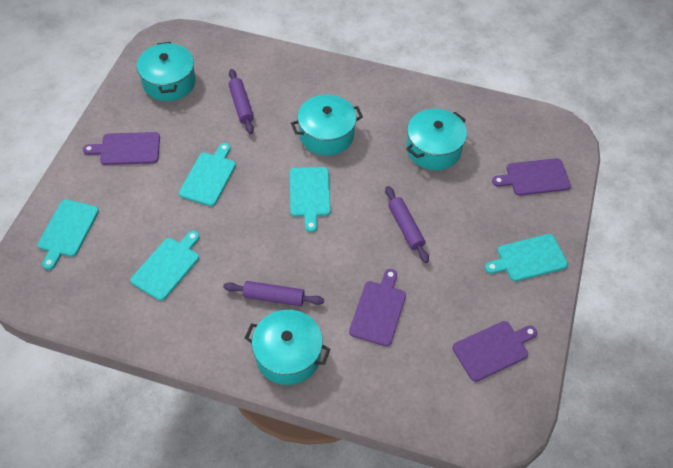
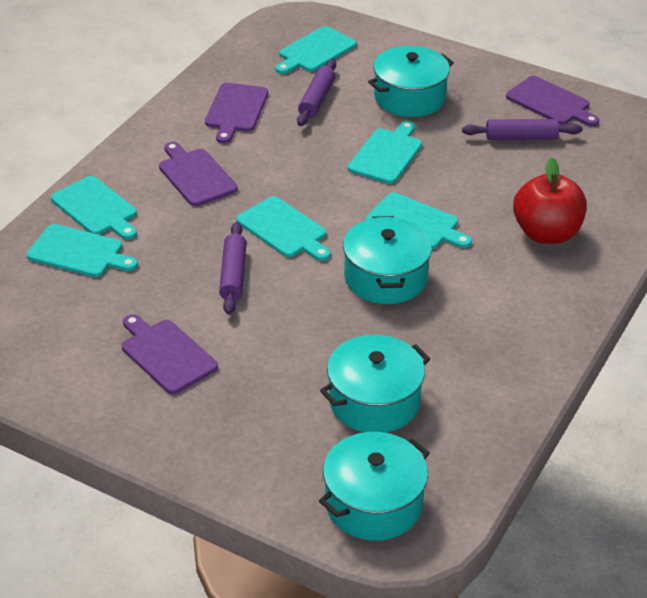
red apple: none = 0 -> [513,157,587,244] = 1
turquoise cutting board: [38,199,99,270] [130,231,199,301] [179,143,236,206] [290,167,331,232] [485,234,568,281] = 5 -> [26,224,138,277] [51,176,137,240] [236,196,331,261] [276,26,357,74] [348,121,422,184] [366,192,472,249] = 6

